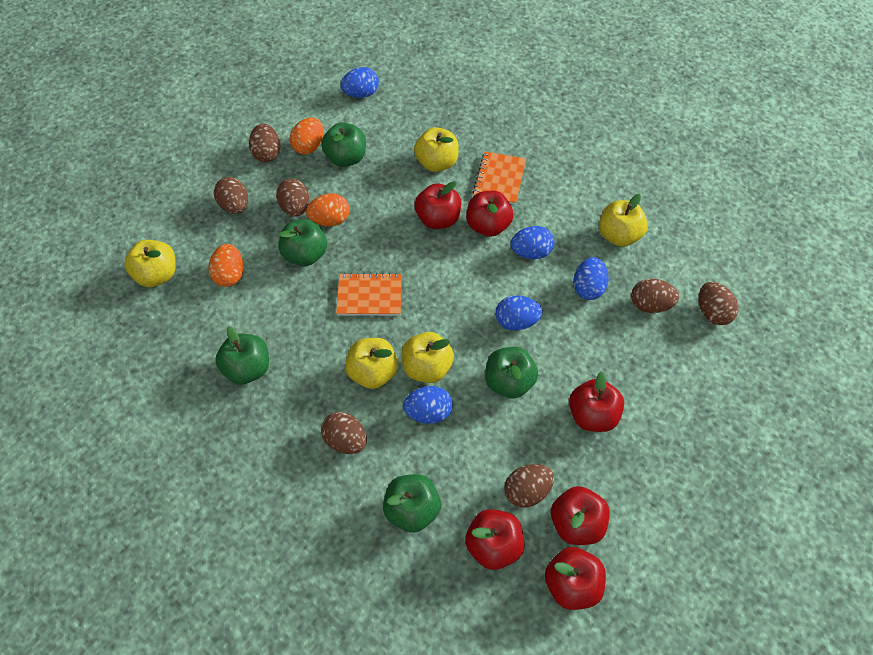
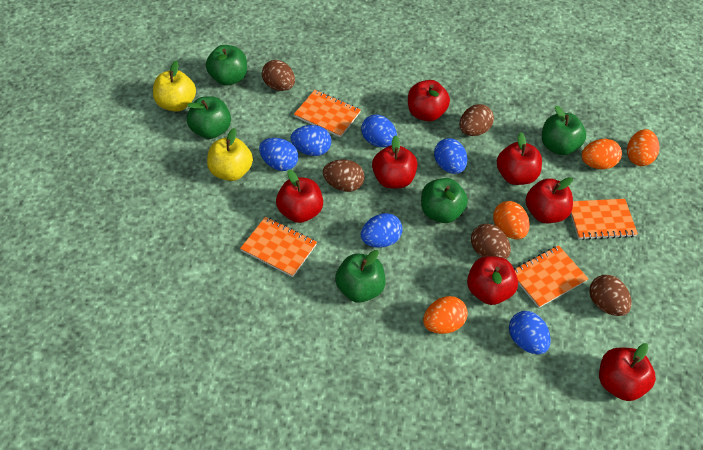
blue egg: [340,67,379,98] [403,386,453,424] [495,295,543,331] [510,226,555,259] [573,257,609,300] = 5 -> [259,138,298,171] [291,125,331,156] [361,114,397,147] [361,213,403,248] [434,138,467,174] [509,311,551,355] = 6
brown egg: [214,177,248,214] [249,124,280,162] [276,179,309,217] [321,412,367,454] [504,464,554,508] [631,279,679,313] [699,282,739,325] = 7 -> [262,60,295,91] [323,159,365,192] [460,104,494,136] [471,224,511,259] [589,275,632,316] = 5
orange egg: [208,244,244,287] [290,118,323,155] [306,193,350,226] = 3 -> [423,296,468,334] [493,201,530,239] [582,139,622,169] [627,129,659,166] = 4
orange notebook: [336,273,402,316] [473,151,526,205] = 2 -> [240,216,317,277] [294,90,361,138] [514,245,589,308] [571,199,638,240] = 4
red apple: [414,181,461,229] [465,509,525,570] [466,191,514,237] [545,547,606,610] [551,486,610,545] [569,371,624,432] = 6 -> [276,170,323,223] [372,135,418,188] [408,80,450,121] [467,256,518,305] [497,132,542,185] [526,177,573,223] [599,343,656,401] = 7
yellow apple: [124,240,176,287] [345,338,398,389] [402,332,454,383] [414,127,459,172] [599,194,648,247] = 5 -> [153,61,196,112] [207,128,253,181] = 2

